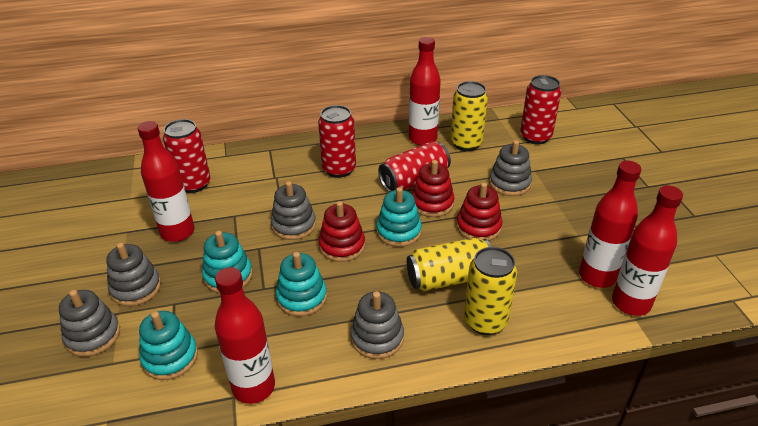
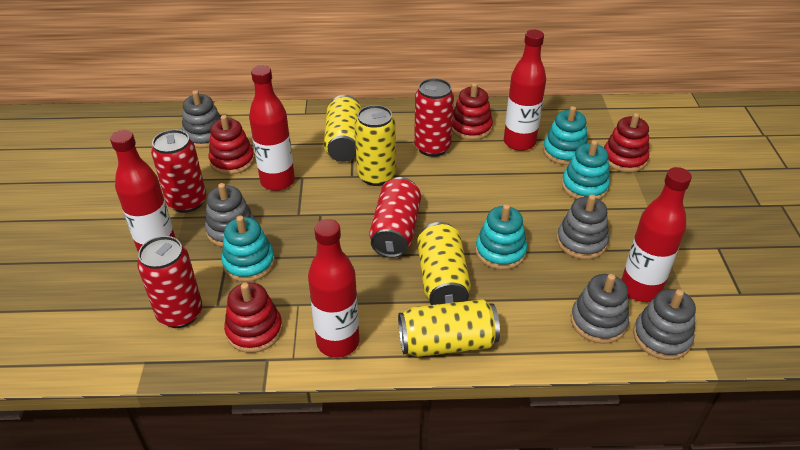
red stacking toy: [319,201,365,262] [412,160,454,217] [457,182,503,241] = 3 -> [209,115,255,175] [224,282,283,353] [452,83,493,140] [604,113,649,172] = 4
yellow can: [407,238,492,292] [450,81,488,151] [464,247,517,335] = 3 -> [324,95,362,162] [355,105,396,186] [398,299,500,357] [417,222,471,305] = 4

